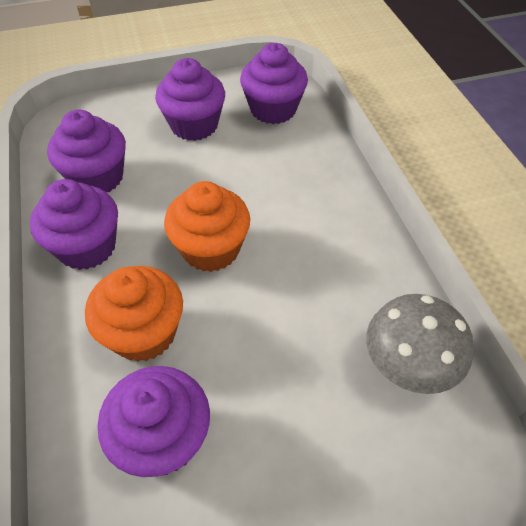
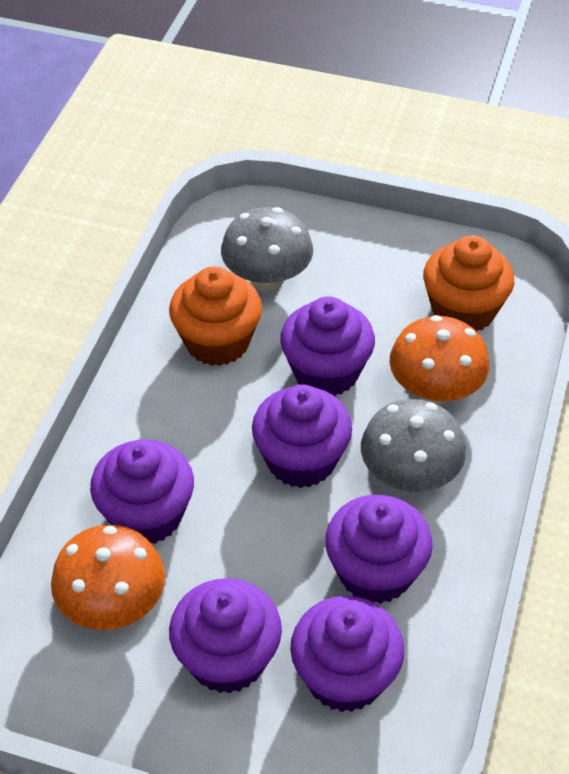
grey mushroom: [366,294,474,394] = 1 -> [221,207,313,291] [361,399,466,492] = 2
orange mushroom: none = 0 -> [51,525,165,630] [390,315,489,405] = 2
purple cupcake: [30,179,118,270] [47,110,126,192] [98,366,210,477] [155,58,225,141] [240,43,308,124] = 5 -> [90,440,194,544] [169,578,282,694] [252,384,352,488] [280,296,375,396] [290,596,404,712] [325,495,433,604] = 6

